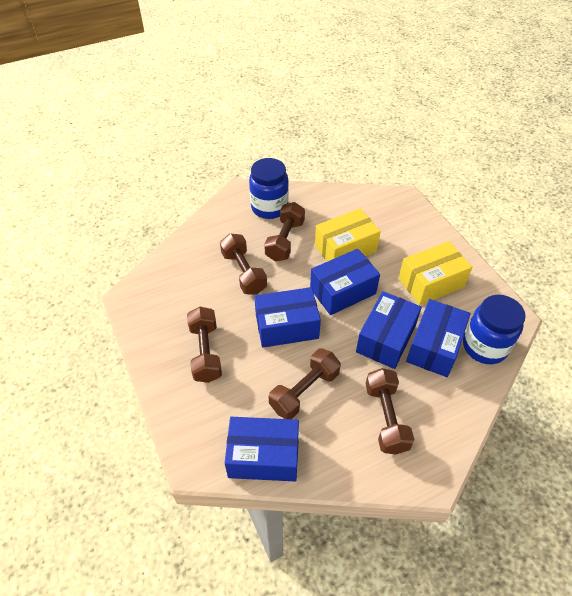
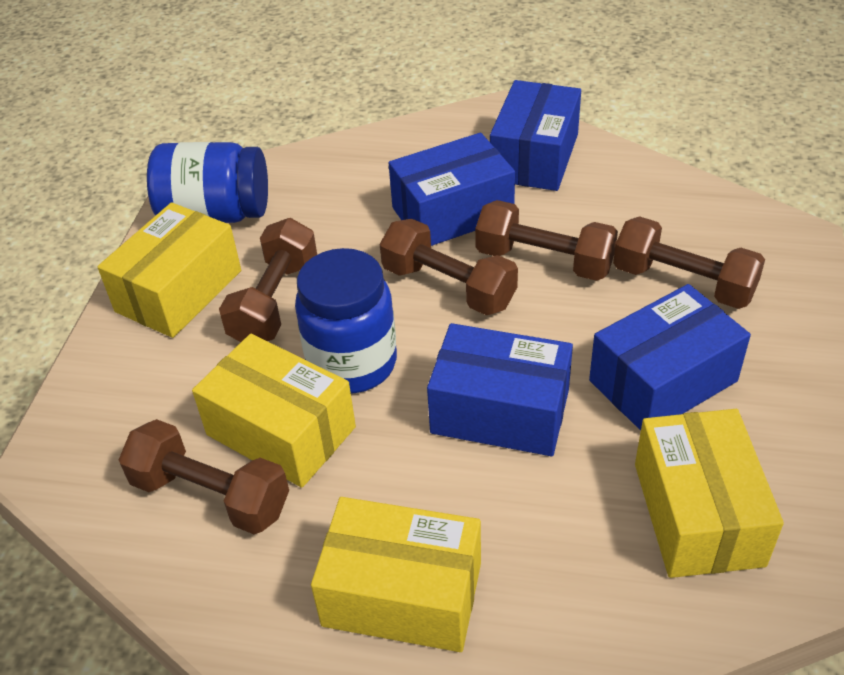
blue box: [225,417,299,481] [254,287,321,348] [310,249,380,315] [356,291,422,369] [406,299,470,377] = 5 -> [389,133,515,246] [427,323,573,456] [490,80,581,191] [589,284,751,431] = 4
yellow box: [315,208,381,262] [398,241,472,305] = 2 -> [97,202,241,338] [192,334,356,488] [311,497,481,652] [635,409,784,578] = 4

